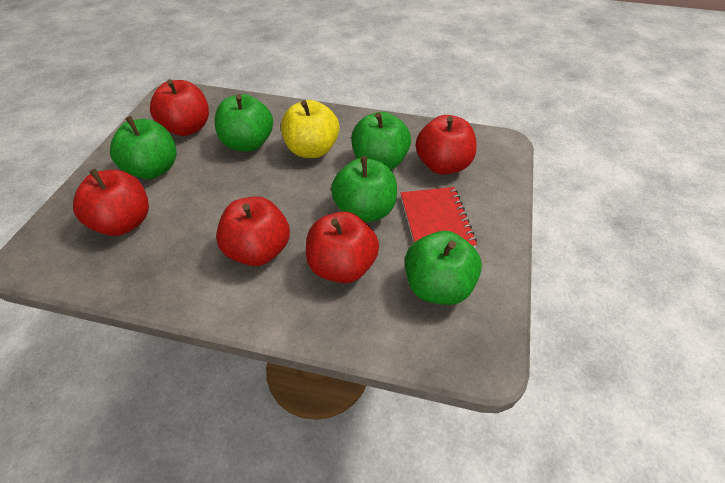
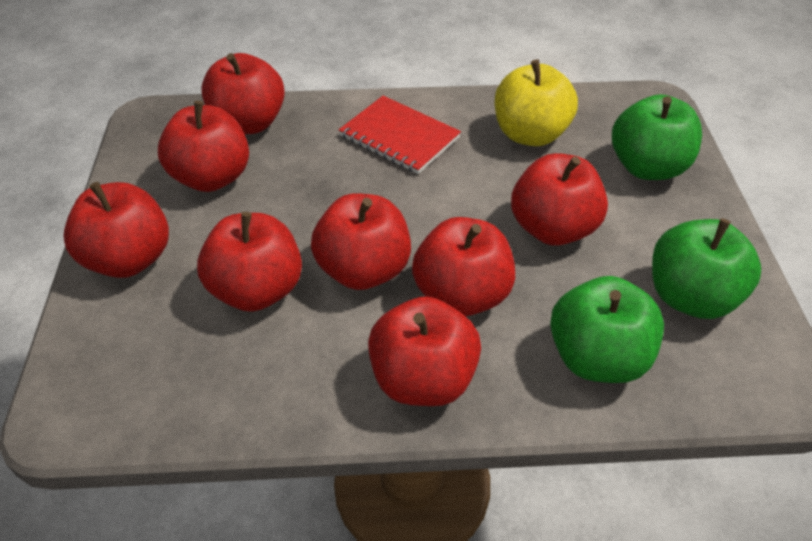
green apple: [110,116,177,179] [215,94,273,152] [331,156,397,222] [351,112,411,170] [405,231,482,305] = 5 -> [550,276,664,383] [612,94,702,180] [652,218,761,319] = 3
red apple: [73,169,149,236] [150,79,209,136] [216,196,290,266] [306,211,379,283] [416,115,477,175] = 5 -> [63,182,169,278] [158,101,249,192] [197,212,302,312] [201,53,285,134] [311,193,411,290] [368,296,481,406] [412,217,515,316] [511,153,608,246] = 8

